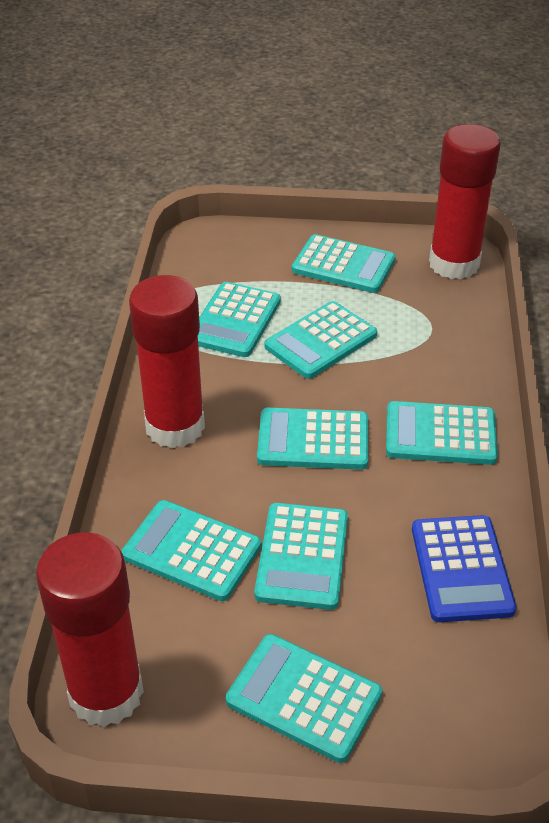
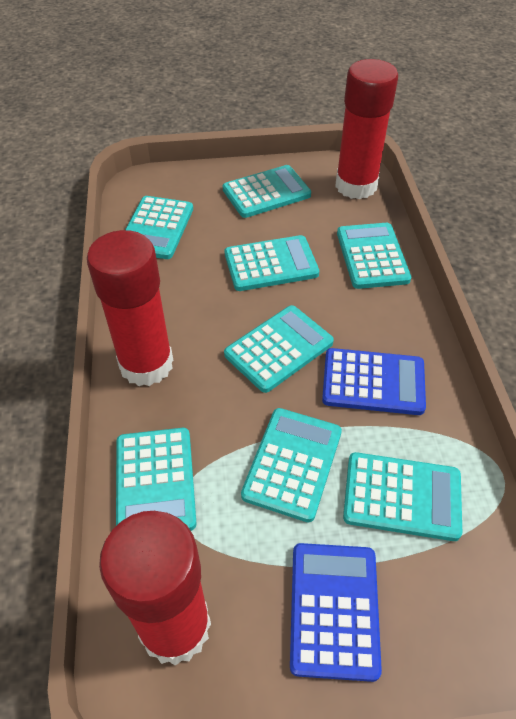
blue calculator: [412,515,517,622] = 1 -> [290,543,382,682] [322,348,426,415] = 2

